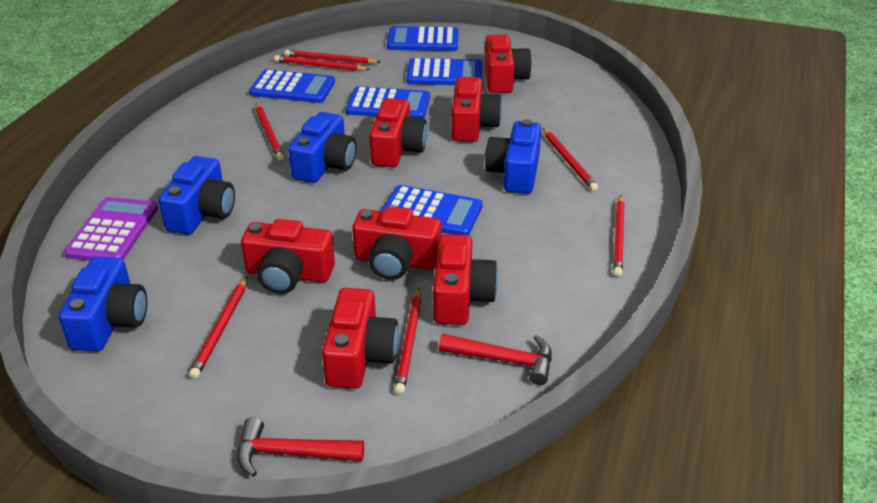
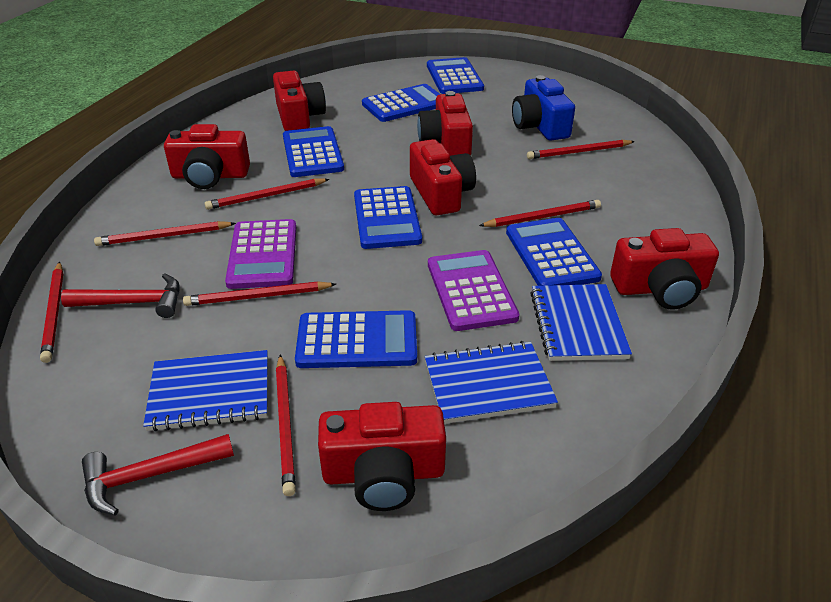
blue calculator: [249,69,335,103] [346,86,430,118] [381,185,483,235] [387,26,458,51] [406,58,482,85] = 5 -> [283,126,344,177] [295,310,417,368] [354,186,422,249] [362,84,440,122] [427,57,484,94] [506,218,602,286] = 6
blue camera: [58,257,147,351] [158,156,235,235] [288,112,356,183] [485,119,542,194] = 4 -> [512,75,575,141] = 1
blue notebook: none = 0 -> [143,350,268,432] [425,341,558,424] [530,284,632,361] = 3
purple calculator: [64,197,158,261] = 1 -> [225,219,296,289] [428,250,519,331] = 2
red camera: [241,219,335,294] [322,288,399,389] [352,206,442,280] [369,98,427,167] [433,234,498,325] [451,77,502,142] [485,35,532,93] = 7 -> [164,124,250,189] [273,71,326,131] [318,402,446,511] [410,139,476,215] [417,91,473,156] [610,228,719,309] = 6

